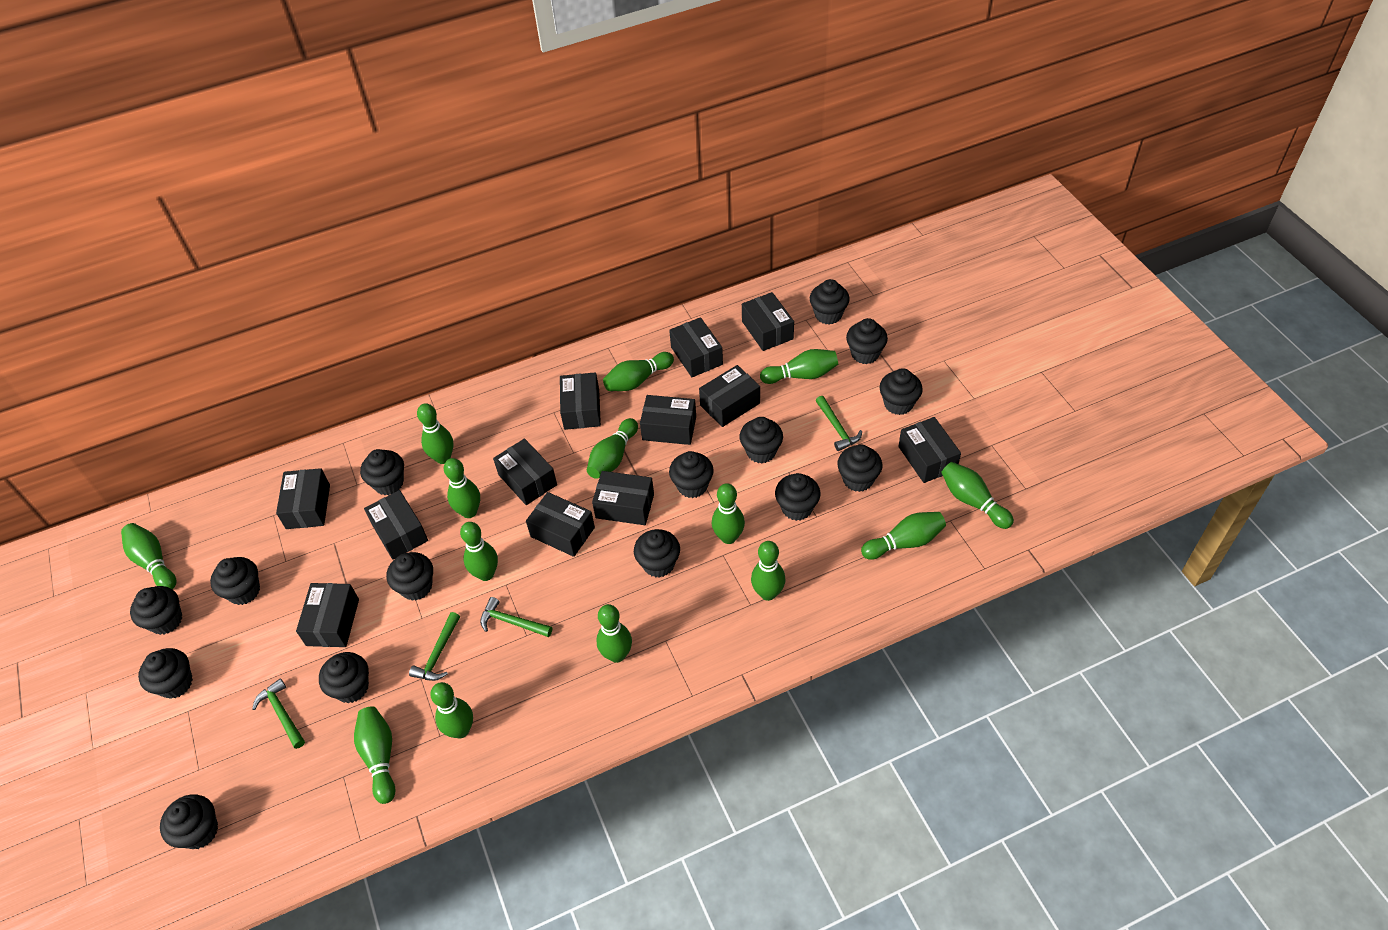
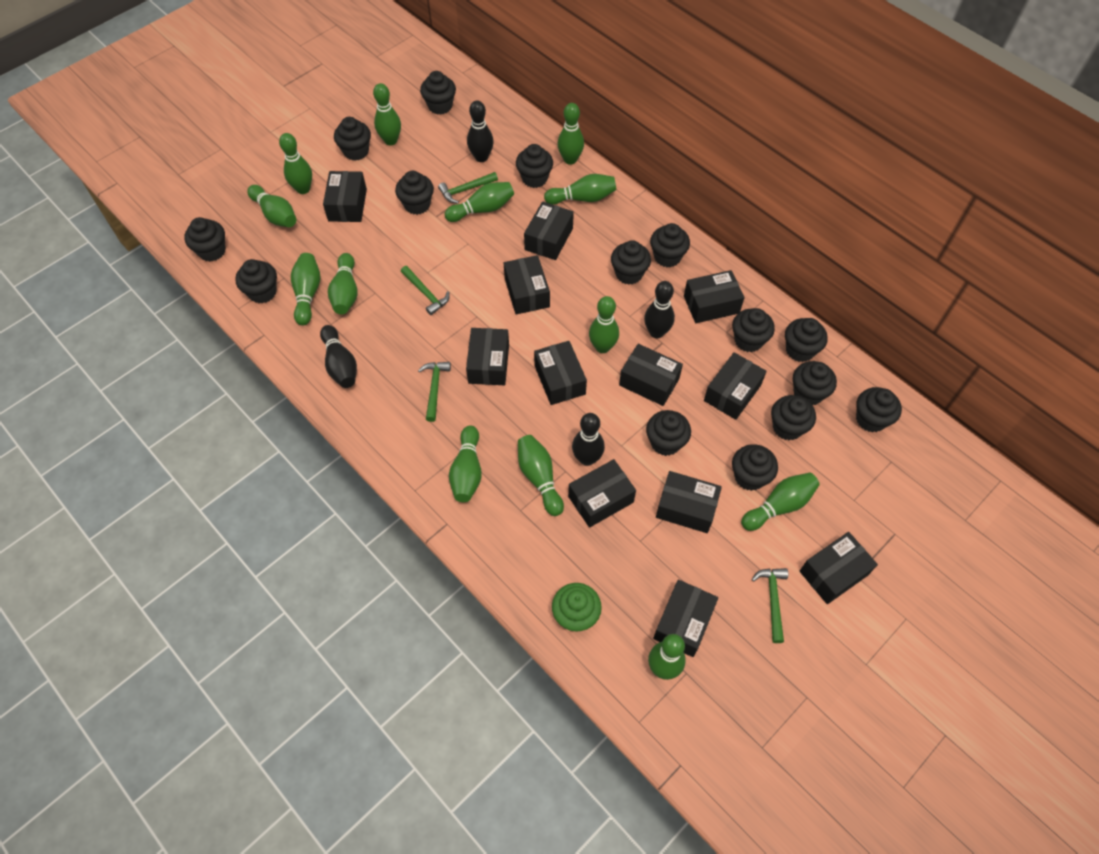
black bowling pin: none = 0 -> [320,325,357,388] [467,101,494,162] [572,413,605,466] [644,281,675,338] = 4
green bowling pin: [121,523,176,589] [354,707,396,804] [417,403,453,464] [430,682,473,738] [444,458,480,518] [460,522,498,581] [587,418,638,479] [596,604,632,663] [603,352,674,391] [712,483,745,544] [751,541,785,601] [760,349,838,384] [861,512,946,560] [941,462,1014,529] = 14 -> [247,185,296,227] [279,133,312,194] [291,253,321,326] [328,253,358,314] [373,83,401,145] [445,182,514,222] [449,425,482,502] [518,435,564,516] [544,174,616,205] [558,103,584,165] [589,296,619,353] [648,634,686,680] [741,472,820,531] = 13
green cupcake: none = 0 -> [552,583,602,631] = 1

